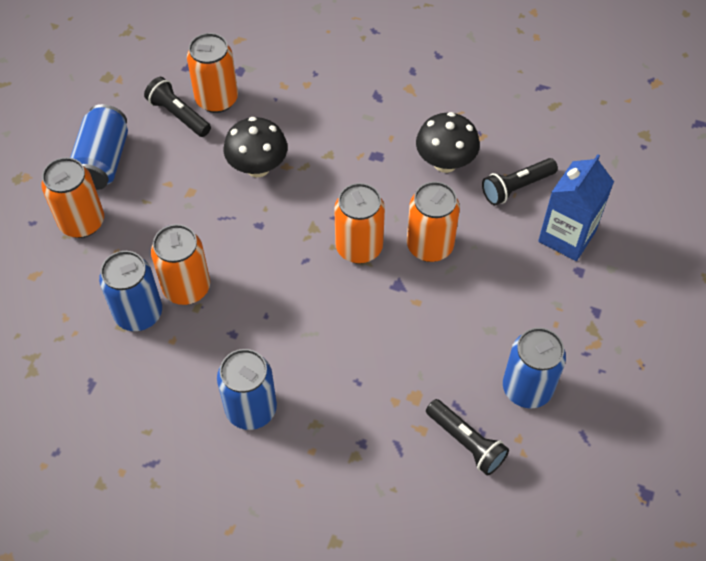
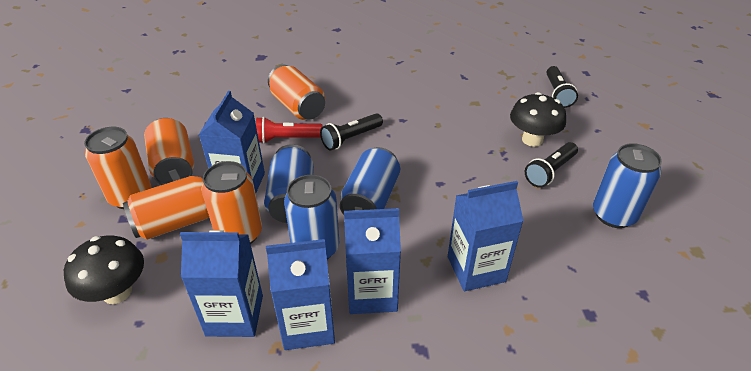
blue carton: [538,154,614,261] = 1 -> [180,230,263,337] [199,91,265,193] [266,239,335,350] [344,208,401,314] [448,181,524,291] = 5
red flashlight: none = 0 -> [256,117,323,144] = 1

